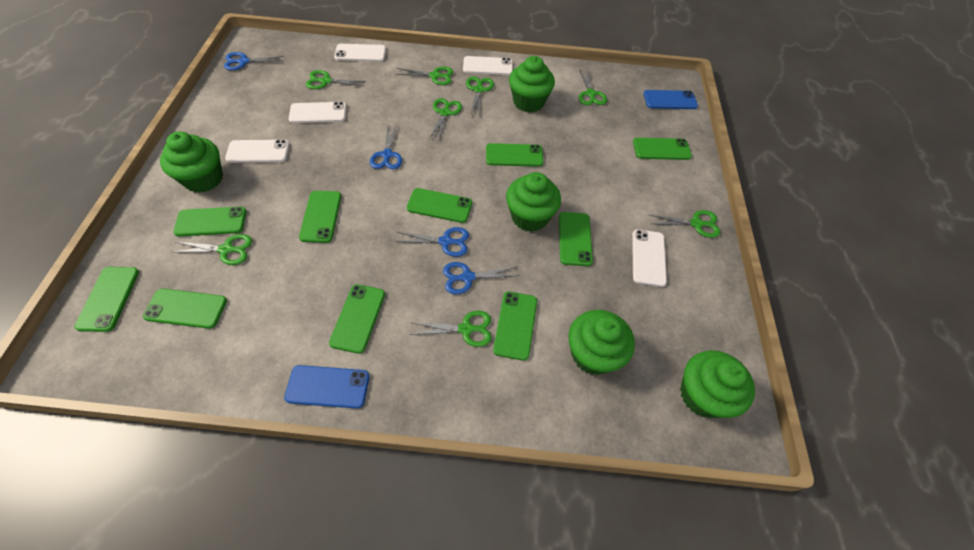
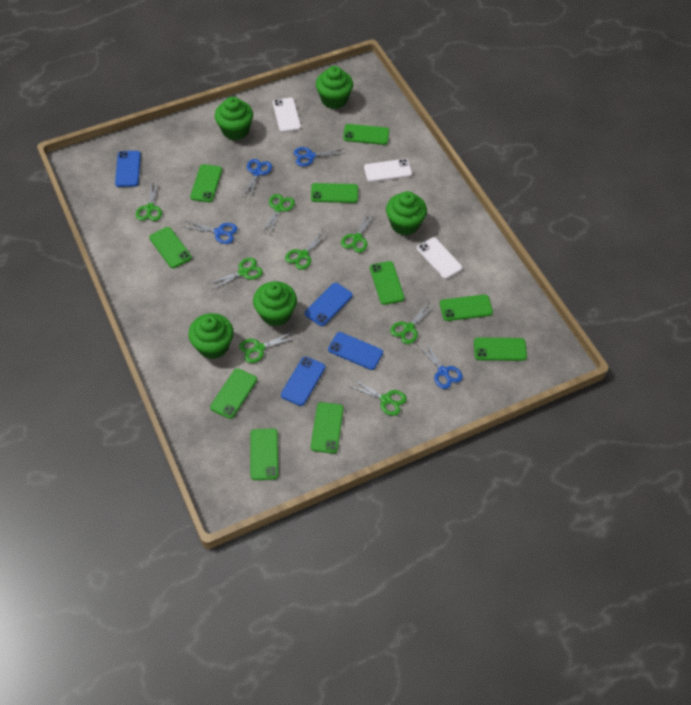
blue phone: [284,365,370,409] [643,90,698,109] = 2 -> [115,151,141,187] [281,356,325,406] [305,283,353,326] [328,332,383,370] = 4
white phone: [225,140,290,163] [289,102,347,123] [334,44,386,62] [463,56,513,75] [632,229,667,287] = 5 -> [273,98,301,132] [364,159,412,182] [417,237,463,279] = 3

